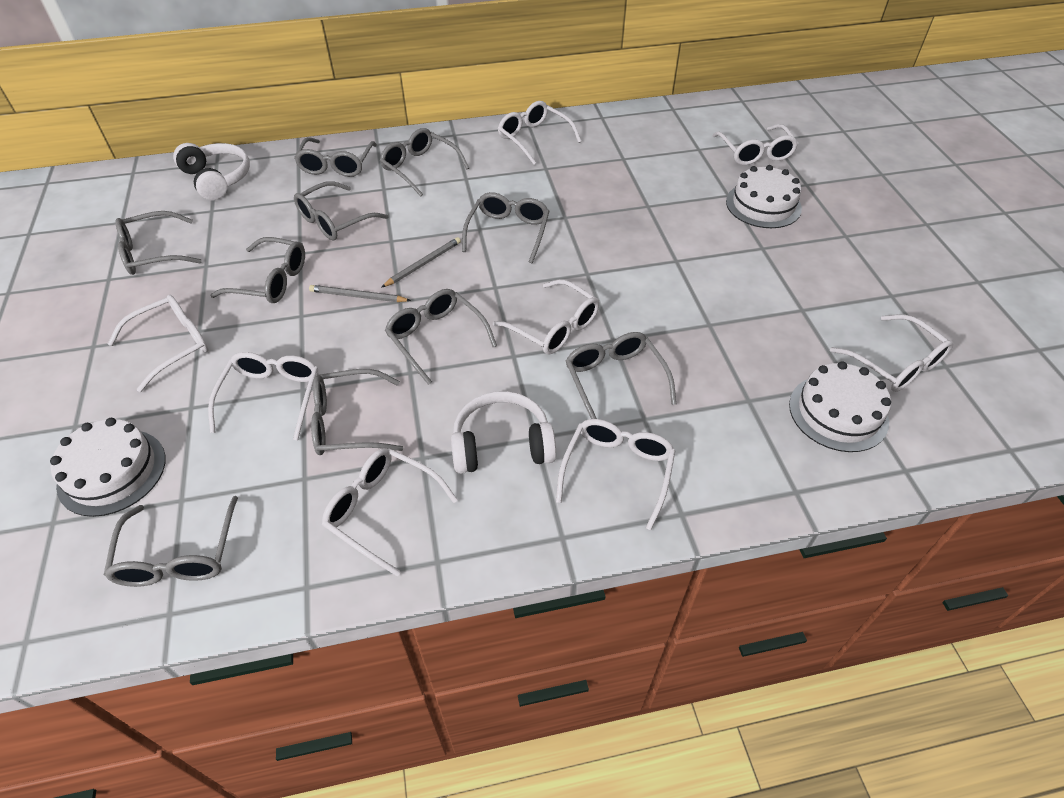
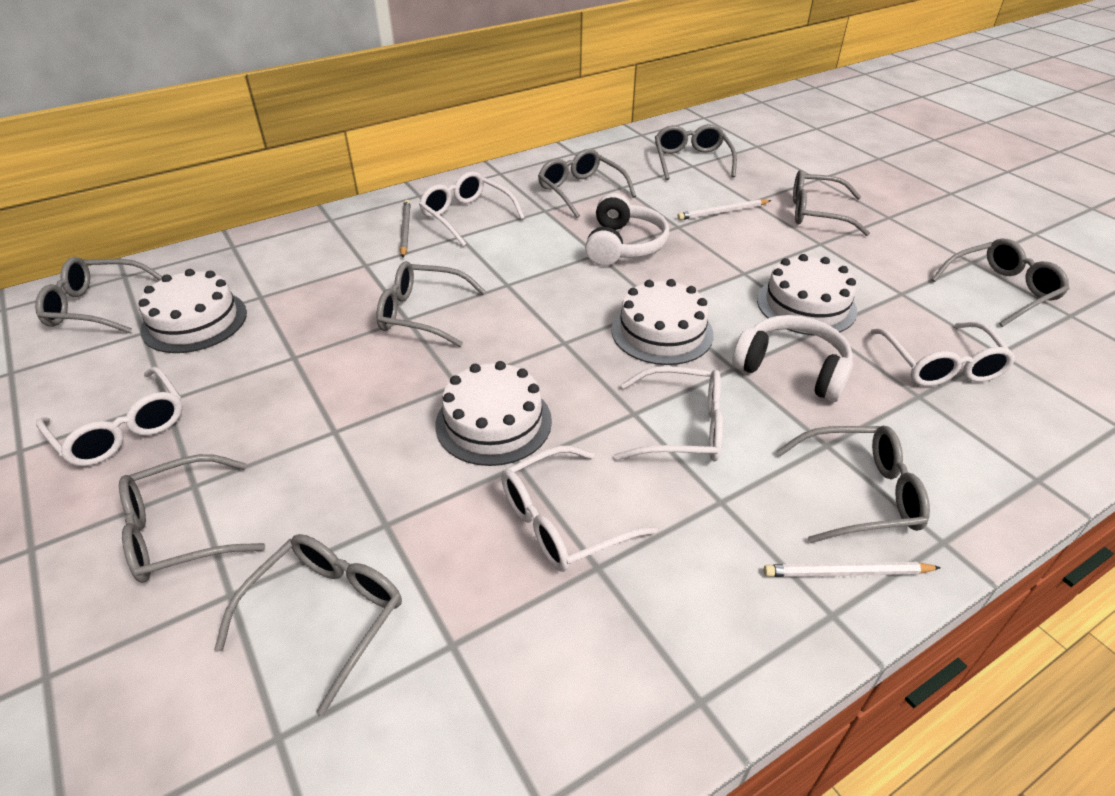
grey glasses: [103,496,238,587] [115,211,202,275] [211,237,305,303] [294,137,377,177] [294,181,388,240] [311,369,403,455] [380,128,469,196] [385,289,497,385] [462,192,550,263] [566,332,676,419] = 10 -> [35,257,162,333] [119,454,265,583] [214,534,402,716] [376,261,486,347] [538,149,636,218] [655,124,737,180] [777,426,930,543] [793,170,870,236] [931,238,1069,327] = 9
grey pencil: [309,285,411,302] [381,237,461,288] = 2 -> [400,200,411,258] = 1
white cake: [50,418,165,517] [726,165,802,228] [789,361,891,452] = 3 -> [139,269,247,353] [435,361,552,466] [611,279,714,365] [757,254,857,336] = 4
white glasses: [108,295,209,392] [208,352,318,441] [322,448,458,576] [493,279,599,354] [498,101,581,165] [556,419,676,530] [713,124,798,165] [830,314,953,392] = 8 -> [36,367,183,466] [419,171,525,247] [501,445,658,572] [614,366,723,462] [871,322,1016,386] = 5
white pencil: none = 0 -> [677,199,771,220] [764,562,941,577] = 2

